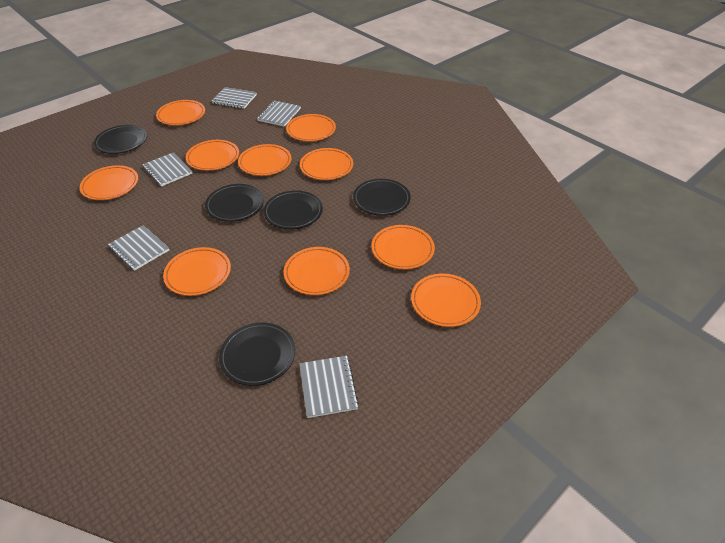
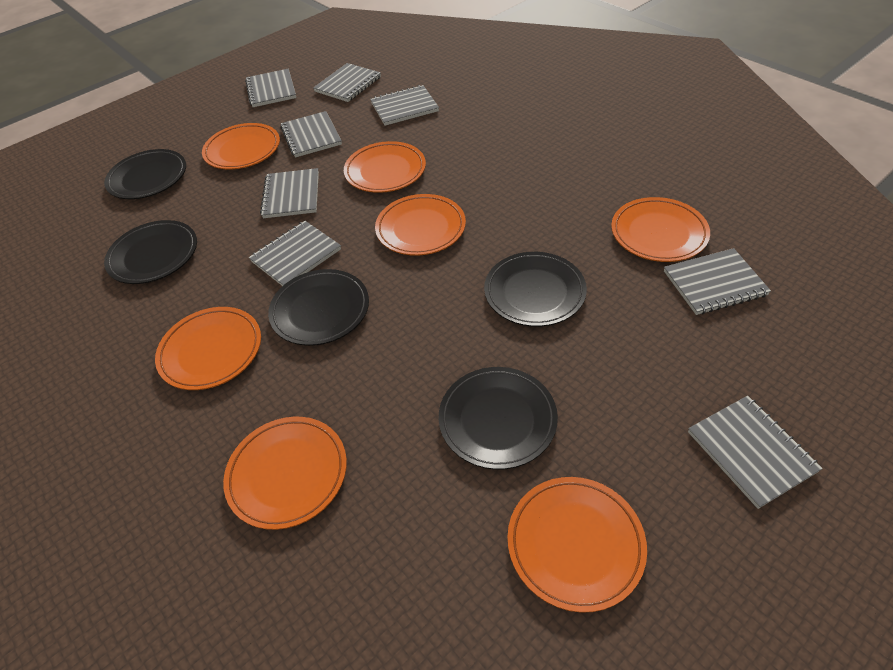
grey notebook: [108,225,169,271] [142,152,193,187] [212,87,257,109] [257,101,301,127] [300,356,359,418] = 5 -> [245,69,296,107] [249,221,341,286] [260,168,319,218] [280,111,342,158] [313,63,381,102] [370,85,439,126] [664,248,771,315] [688,396,823,509] = 8
orange plate: [79,165,138,200] [156,100,205,126] [163,247,231,296] [186,140,239,171] [238,144,292,176] [284,247,350,295] [286,114,336,142] [300,148,353,180] [371,225,435,269] [411,273,481,327] = 10 -> [155,307,261,390] [202,123,280,170] [223,417,347,530] [344,141,426,193] [375,194,466,256] [507,477,647,613] [611,197,710,262] = 7

